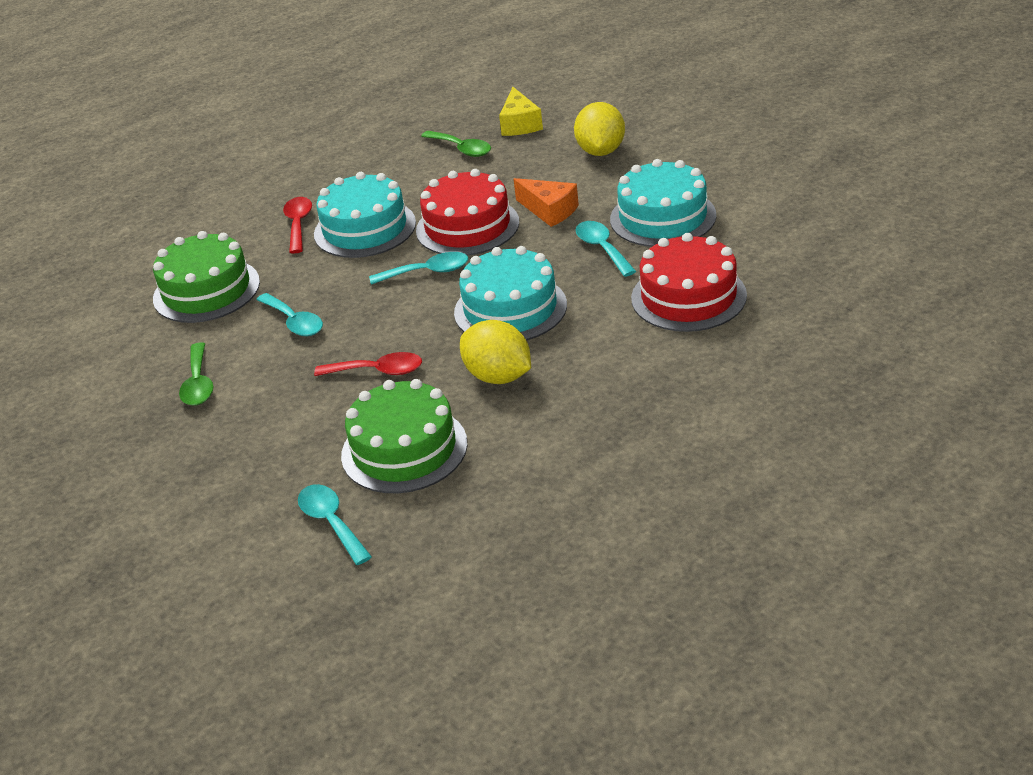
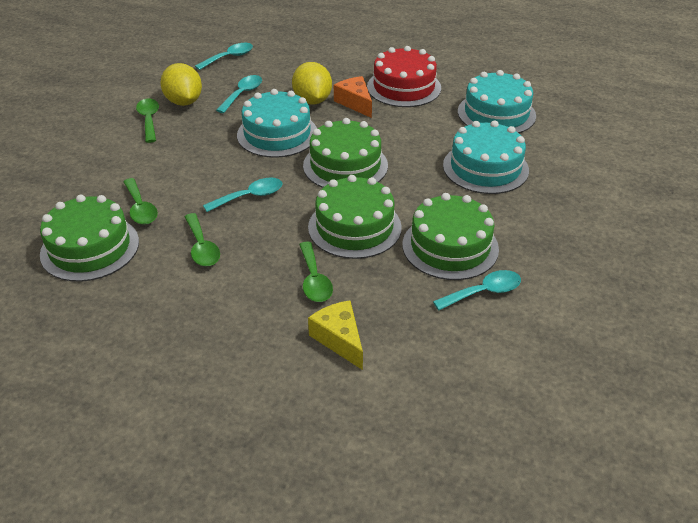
green cake: [153,231,260,323] [341,379,467,493] = 2 -> [40,195,139,282] [303,118,388,188] [308,175,402,259] [402,193,499,280] = 4
green spoon: [179,342,213,406] [421,131,491,157] = 2 -> [123,178,158,225] [136,99,159,143] [185,213,220,267] [299,242,333,302] = 4
red cake: [416,169,519,255] [631,233,747,332] = 2 -> [367,46,441,107] = 1
red spoon: [283,197,312,254] [314,352,422,376] = 2 -> none = 0

